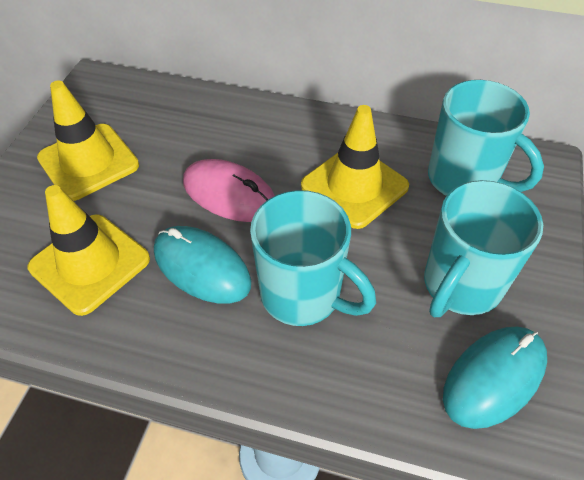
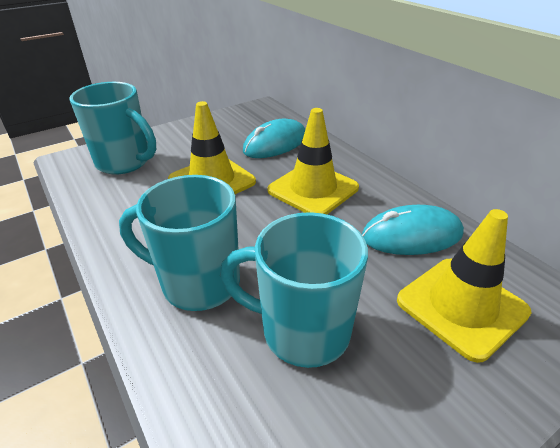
pink mouse: [183,159,275,222] = 1 -> none = 0

